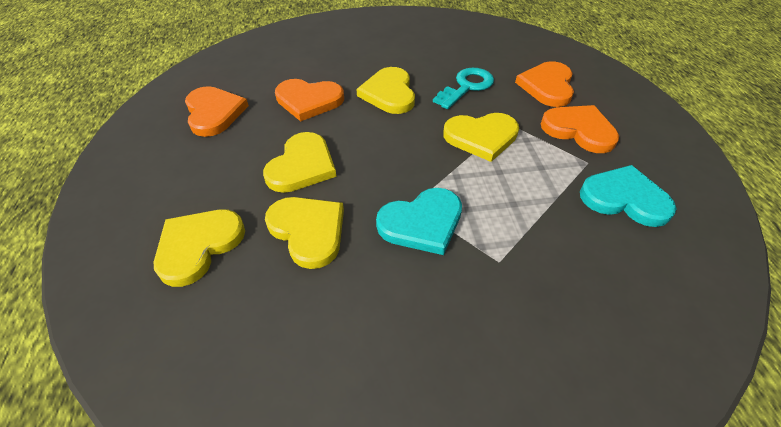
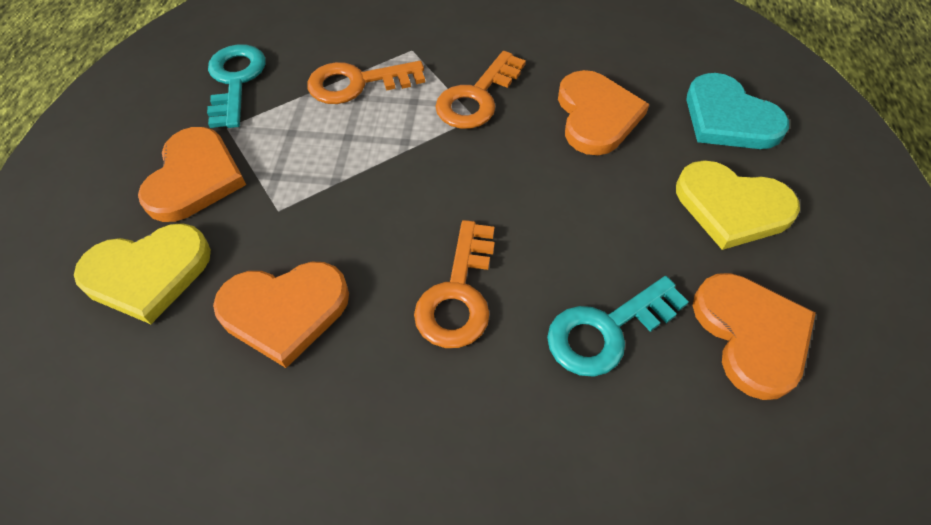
orange key: none = 0 -> [307,61,425,104] [414,220,495,348] [435,51,526,129] = 3
turquoise heart: [376,188,462,255] [580,165,677,227] = 2 -> [686,73,789,149] = 1
turquoise key: [433,68,494,109] = 1 -> [207,44,266,128] [547,276,689,377] = 2
yellow heart: [154,210,245,287] [263,132,336,193] [265,197,344,269] [357,67,415,114] [443,113,519,162] = 5 -> [74,223,211,324] [676,160,800,250] = 2

